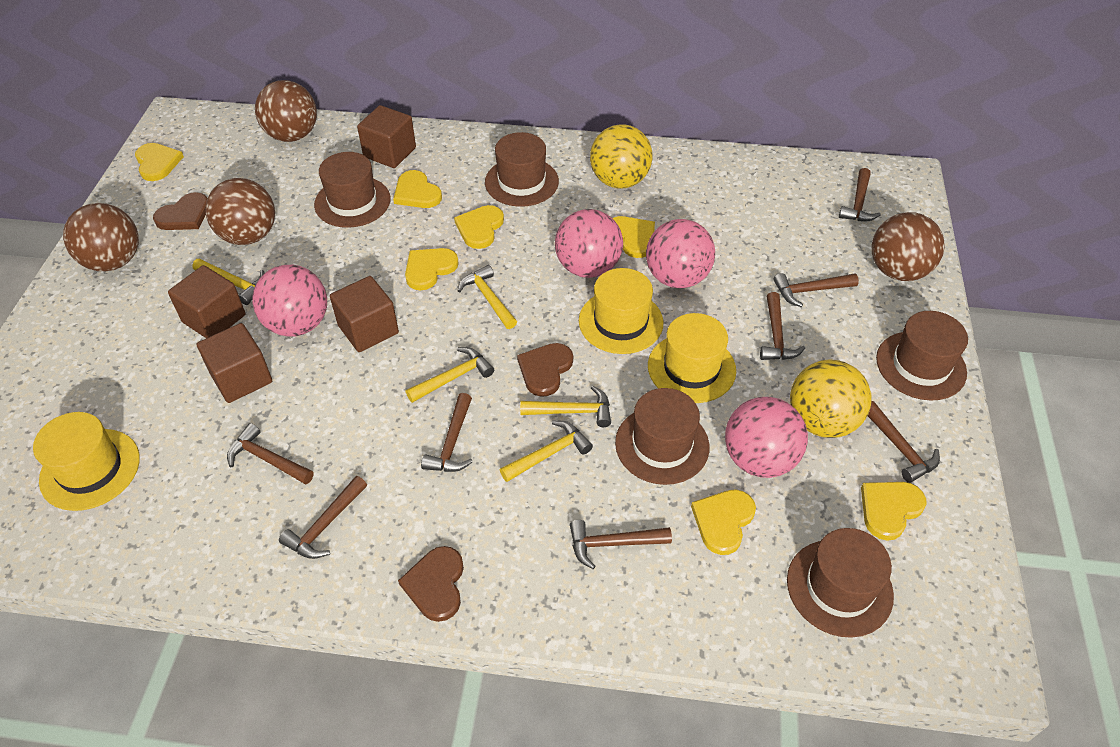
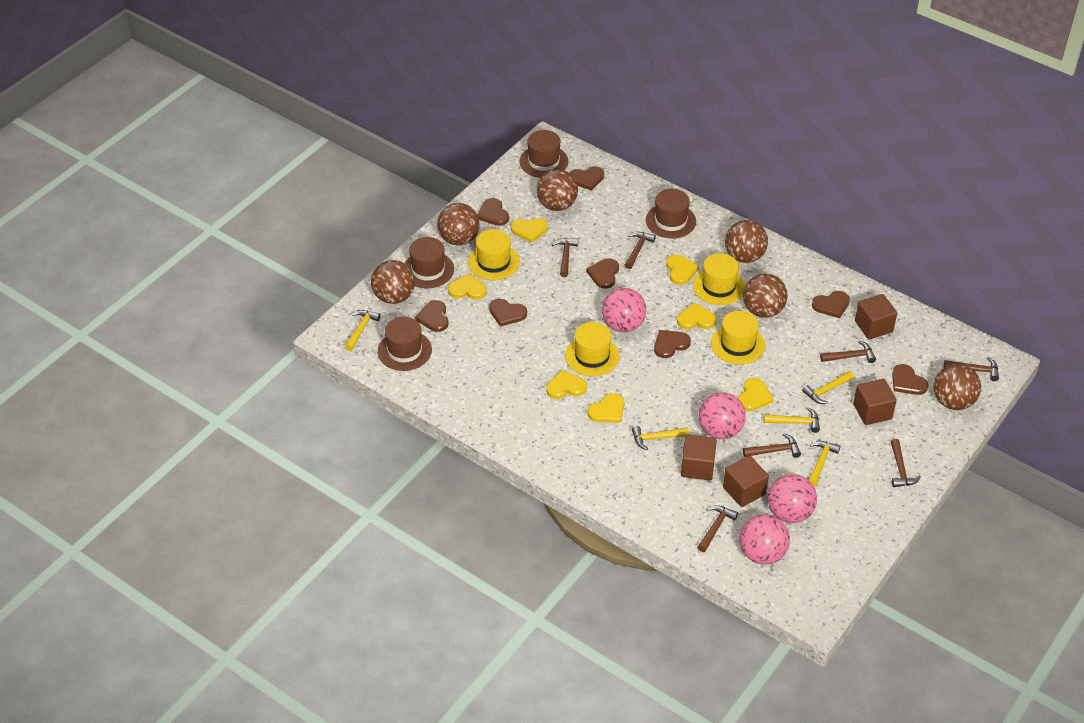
brown ball: [63,203,139,271] [205,178,275,245] [255,80,317,142] [872,212,945,281] = 4 -> [371,260,415,304] [437,203,480,246] [536,169,578,211] [725,220,768,263] [743,274,787,318] [934,364,981,410] = 6
brown hammer: [227,423,314,485] [279,476,367,559] [421,393,473,472] [570,520,672,569] [760,292,805,360] [774,273,859,307] [839,168,881,222] [868,401,940,483] = 8 -> [552,238,578,277] [625,232,656,269] [697,505,738,552] [743,433,801,458] [820,341,876,363] [891,439,921,487] [944,357,999,381] = 7
brown hat: [314,152,391,228] [485,132,559,207] [615,388,710,485] [787,528,894,638] [876,311,968,401] = 5 -> [378,317,432,371] [405,237,454,288] [520,130,568,178] [646,189,696,239] = 4
brown heart: [153,192,208,230] [398,546,464,622] [517,343,573,397] = 3 -> [415,300,449,332] [477,198,509,226] [489,299,527,327] [570,166,604,191] [586,258,619,289] [654,330,691,358] [812,291,850,318] [892,364,928,395] = 8
yellow ball: [590,124,652,189] [790,359,872,438] = 2 -> none = 0
yellow hat: [33,412,140,511] [579,268,664,354] [648,313,736,403] = 3 -> [468,229,520,280] [565,322,620,376] [693,253,745,305] [711,311,765,365] = 4

